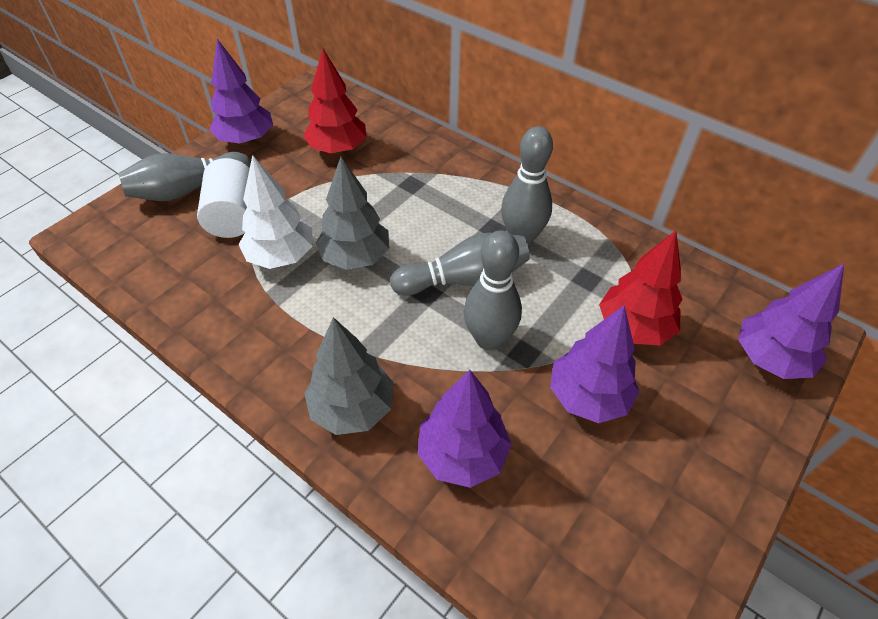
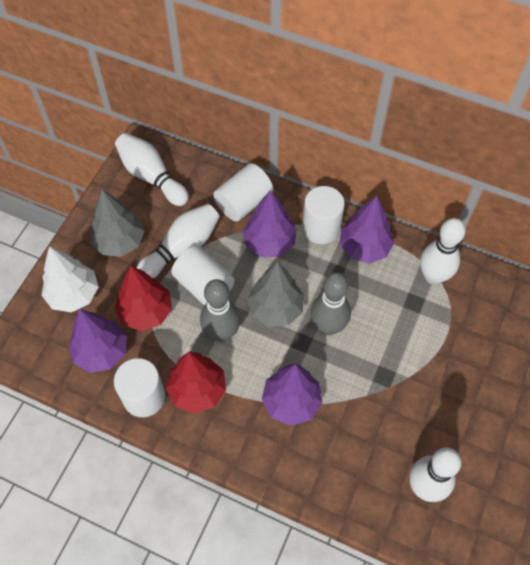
grey bowling pin: [118,152,251,201] [390,233,530,296] [464,230,522,351] [501,126,553,245] = 4 -> [200,279,241,342] [311,272,351,335] = 2
white bowling pin: none = 0 -> [115,133,189,206] [137,204,220,278] [409,448,461,502] [420,218,466,285] = 4
white cylinder: [197,158,250,238] = 1 -> [114,358,165,417] [171,246,234,306] [213,163,273,221] [302,186,345,244] = 4

